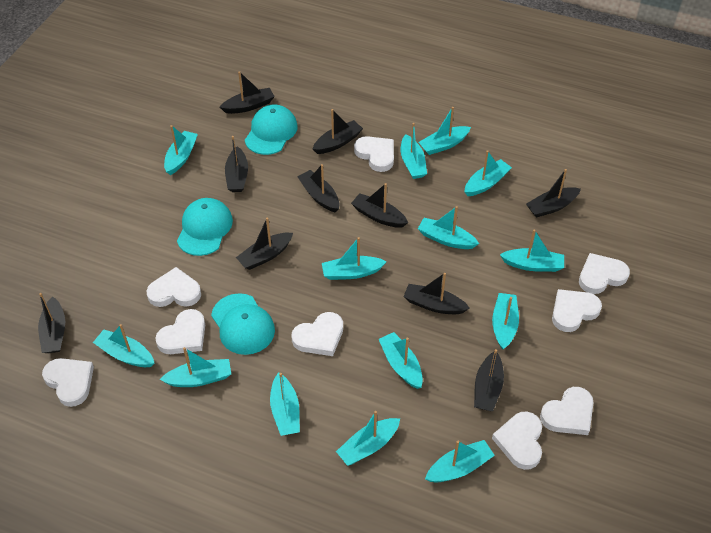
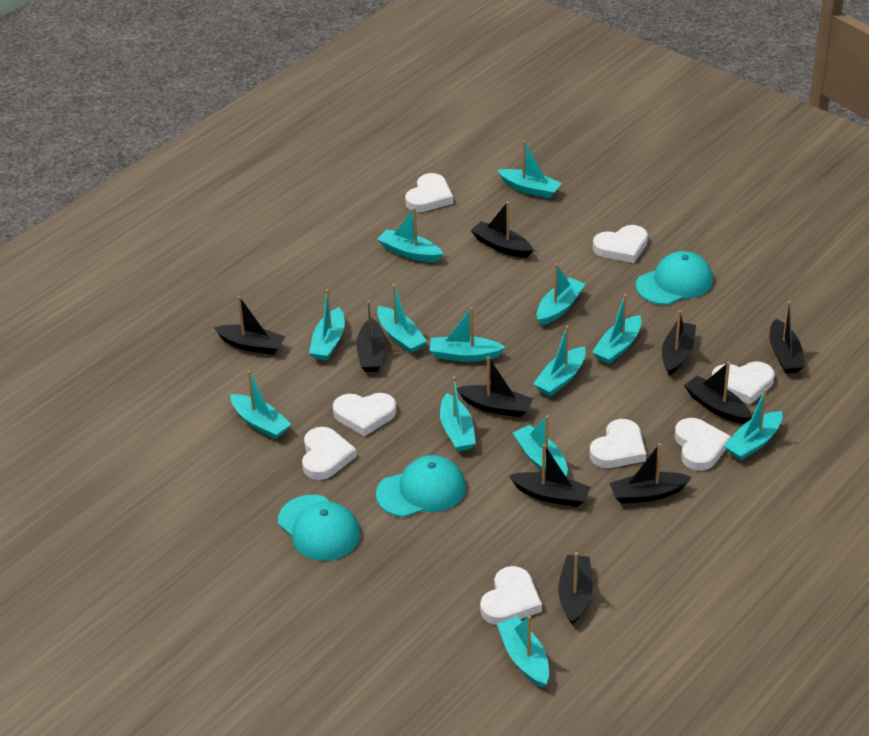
turquoise boat: [93,324,154,367] [160,347,231,387] [164,125,198,175] [270,372,300,436] [322,237,386,280] [336,411,400,466] [379,332,423,389] [401,123,427,179] [418,206,479,249] [419,107,471,155] [425,440,495,482] [465,150,512,196] [492,293,519,350] [500,229,564,272] = 14 -> [230,371,291,439] [309,289,345,361] [377,207,443,262] [377,284,427,353] [429,307,505,362] [440,377,476,451] [497,140,562,199] [497,615,549,688] [513,415,568,476] [533,326,586,396] [537,264,585,326] [592,294,642,364] [724,389,782,460] = 13
white heart: [42,358,94,407] [146,267,201,307] [155,309,205,354] [291,312,343,356] [354,136,394,172] [492,412,542,470] [540,387,594,435] [552,289,602,332] [579,253,630,294] = 9 -> [302,427,357,480] [333,393,397,436] [405,173,453,212] [480,566,542,625] [590,419,646,468] [593,225,648,263] [675,418,731,471] [712,361,775,405] = 8

